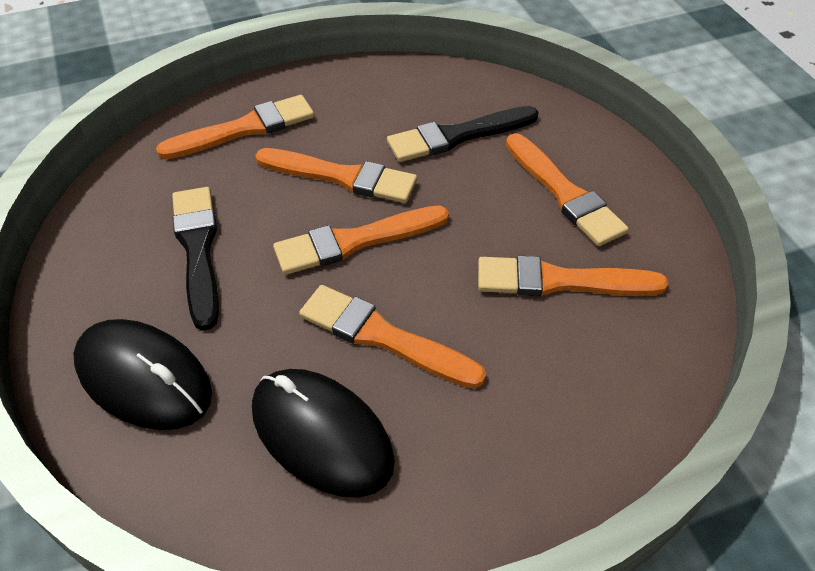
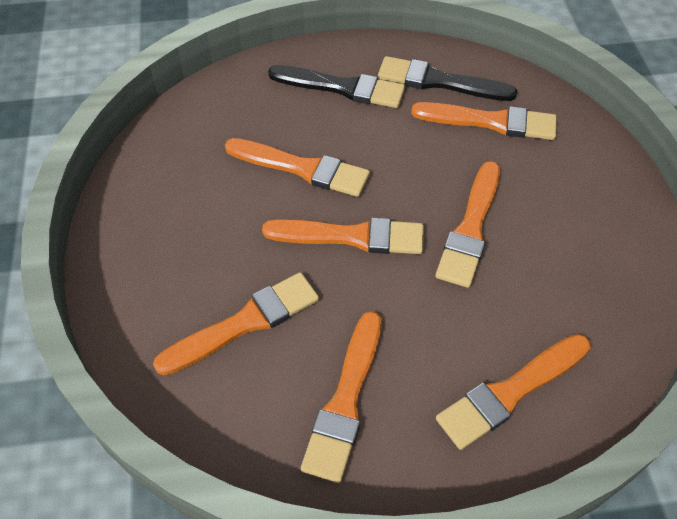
black mouse: [73,319,212,430] [252,369,395,498] = 2 -> none = 0
orange brush: [156,95,314,159] [255,148,417,203] [273,205,449,275] [299,285,486,389] [478,256,669,296] [506,133,629,246] = 6 -> [153,272,319,376] [225,138,370,197] [262,218,424,254] [301,311,382,483] [411,102,557,140] [435,161,500,288] [436,334,591,450] = 7

